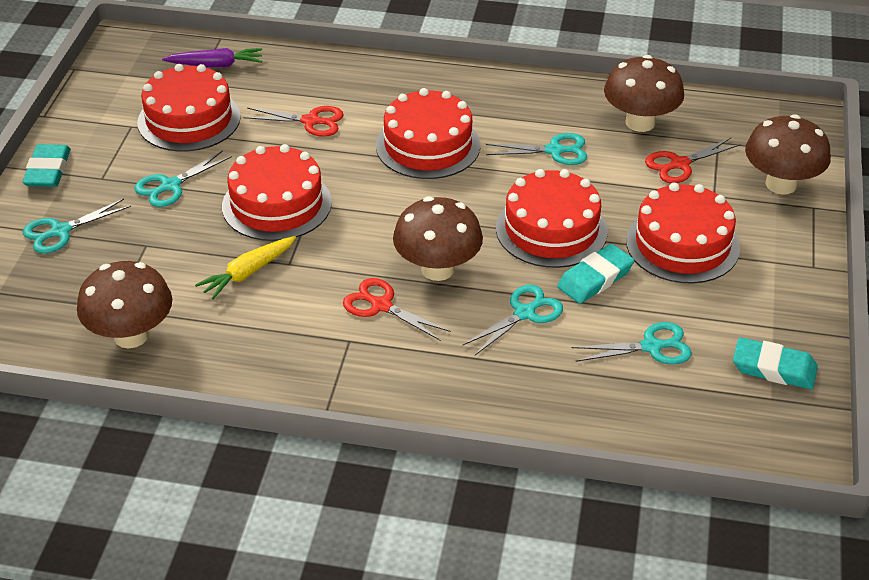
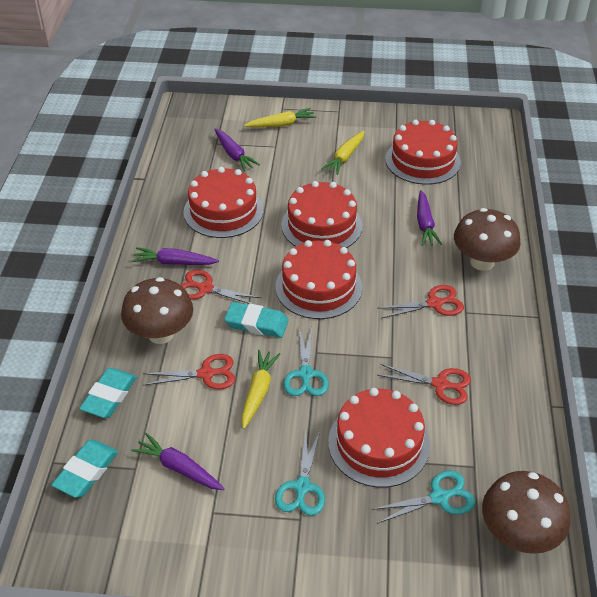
brown mushroom: [77,261,172,348] [393,197,483,281] [604,55,684,132] [745,114,831,195] = 4 -> [121,277,193,344] [454,208,521,271] [482,471,570,554] = 3
purple carrot: [162,48,262,67] = 1 -> [131,433,225,490] [132,247,219,265] [214,129,260,171] [417,190,442,246] = 4
red scissors: [243,106,344,137] [343,278,451,341] [645,138,741,183] = 3 -> [143,354,235,389] [181,270,261,304] [377,285,464,318] [377,364,471,405] = 4
turquoise scissors: [23,199,131,254] [134,150,232,207] [463,285,563,355] [485,133,587,165] [572,322,692,364] = 5 -> [275,431,325,516] [283,327,329,396] [372,470,475,524] = 3
yellow carrot: [195,236,296,300] = 1 -> [241,350,280,429] [244,108,316,127] [321,131,364,175] = 3

